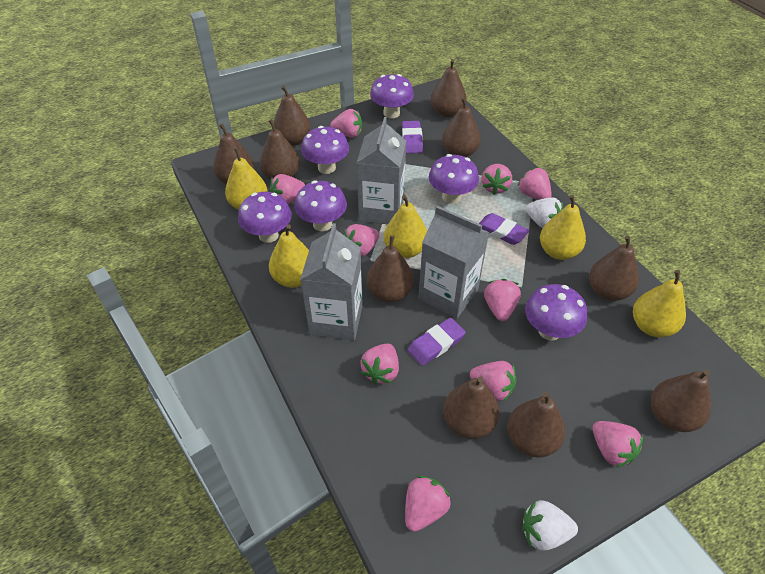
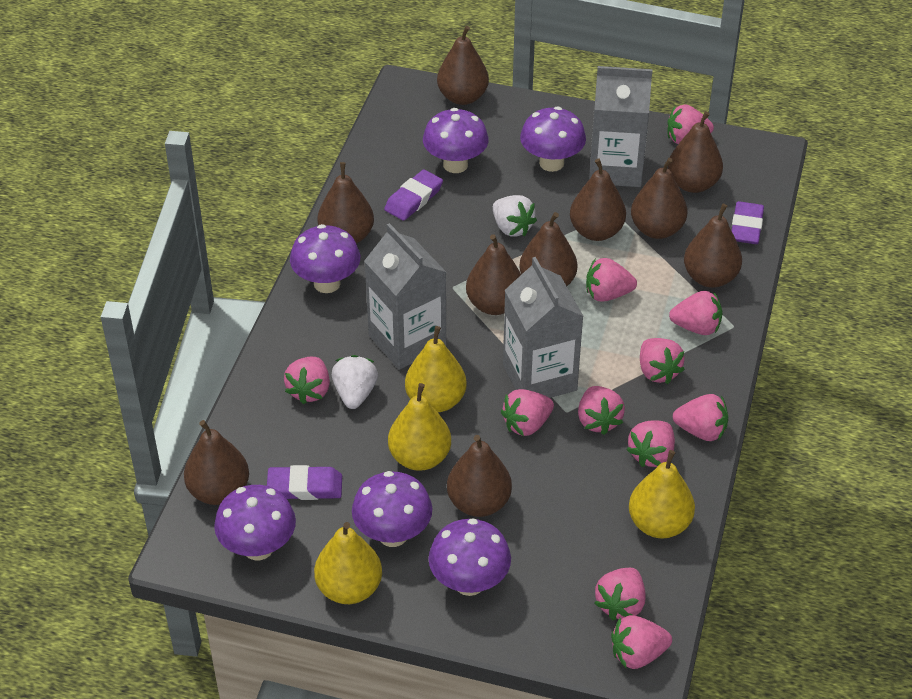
pink strawberry: [270,174,305,204] [330,109,362,138] [344,224,379,257] [361,344,399,385] [405,476,451,532] [470,361,516,401] [481,164,512,195] [484,279,521,321] [518,168,552,200] [593,421,643,468] = 10 -> [284,357,330,404] [501,389,554,436] [578,386,625,435] [586,258,637,302] [594,568,646,621] [611,615,672,669] [626,421,675,467] [640,338,685,384] [667,104,714,144] [669,291,722,335] [673,394,728,441] = 11
yellow pear: [225,148,268,210] [269,224,309,288] [384,195,427,258] [540,195,586,260] [633,270,686,337] = 5 -> [314,522,382,604] [388,383,451,471] [405,326,467,412] [629,450,695,538] = 4

